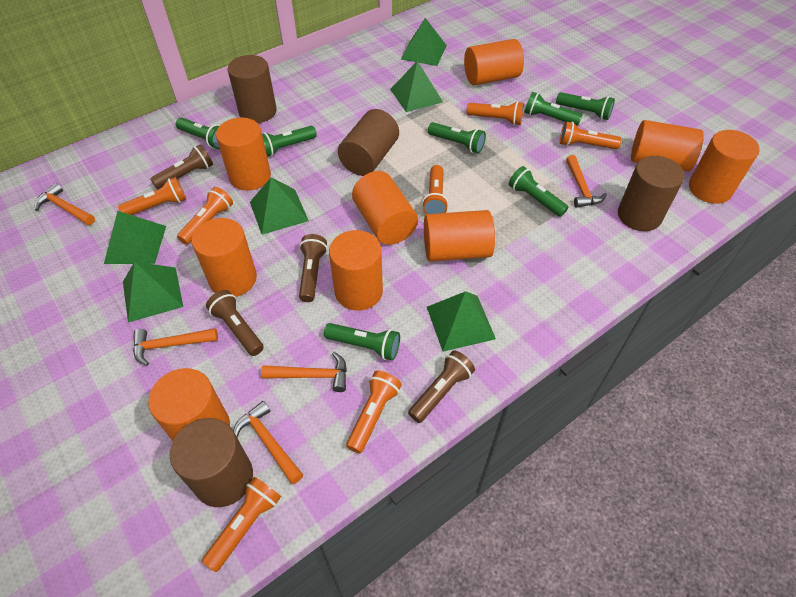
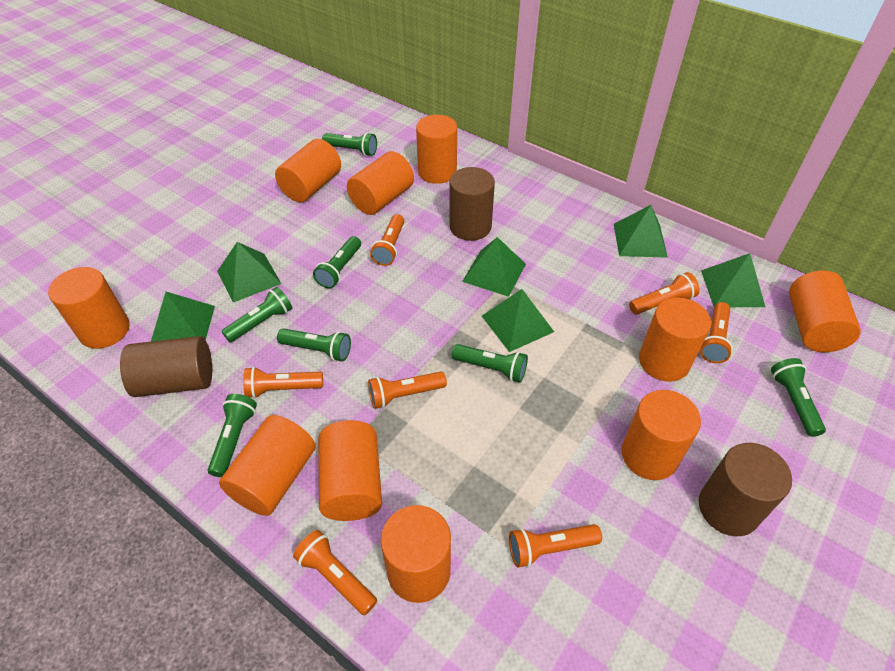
brown cylinder: [170,418,253,507] [228,55,277,123] [338,109,399,176] [618,156,684,231] = 4 -> [120,336,212,397] [449,167,495,241] [699,443,792,536] = 3
brown flashlight: [150,144,213,189] [206,290,264,356] [299,234,328,302] [408,350,475,423] = 4 -> none = 0
orange cylinder: [148,368,230,441] [192,218,257,297] [216,118,271,191] [329,230,383,311] [352,171,418,245] [424,210,495,262] [464,39,524,85] [631,120,704,172] [689,130,760,204] = 9 -> [48,267,130,349] [219,415,316,516] [275,139,341,202] [318,420,382,521] [347,151,414,215] [381,505,451,603] [416,115,457,184] [621,390,701,480] [639,297,711,382] [789,270,861,352] = 10
orange hammer: [35,183,95,225] [133,328,218,366] [233,401,303,484] [261,352,347,392] [566,155,607,208] = 5 -> none = 0

